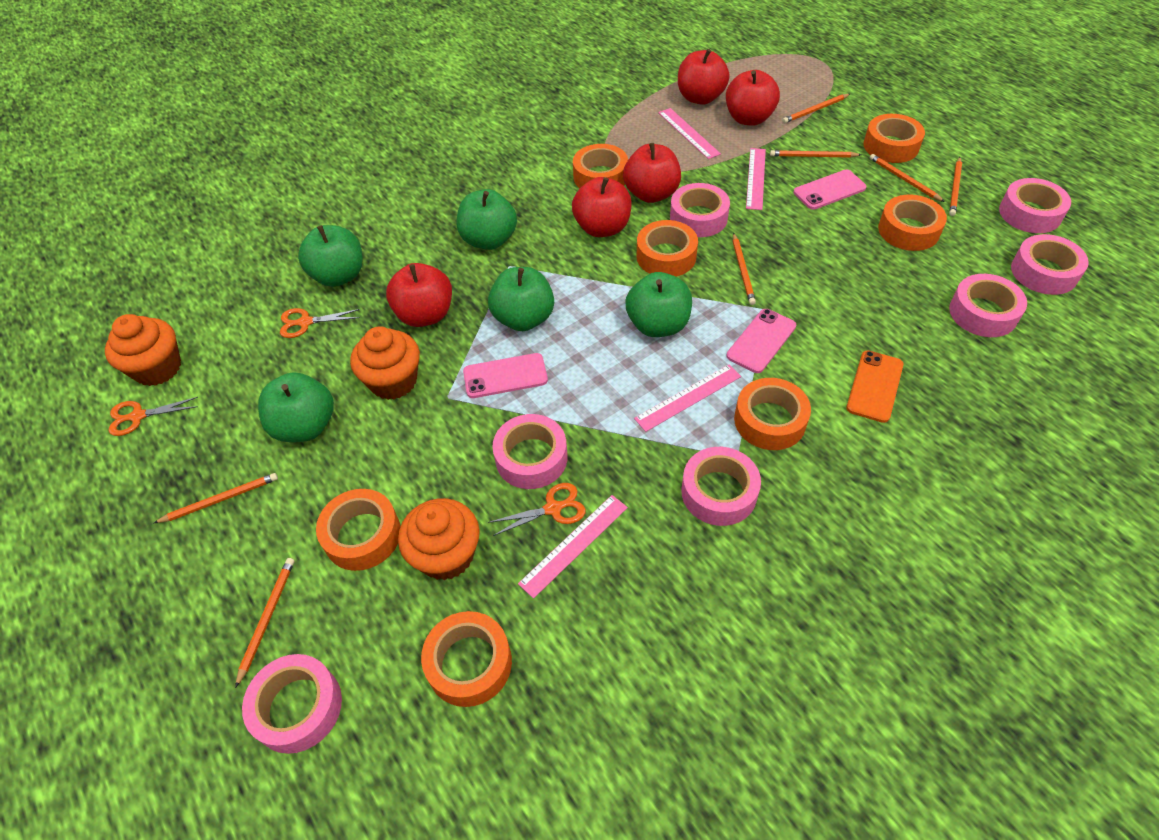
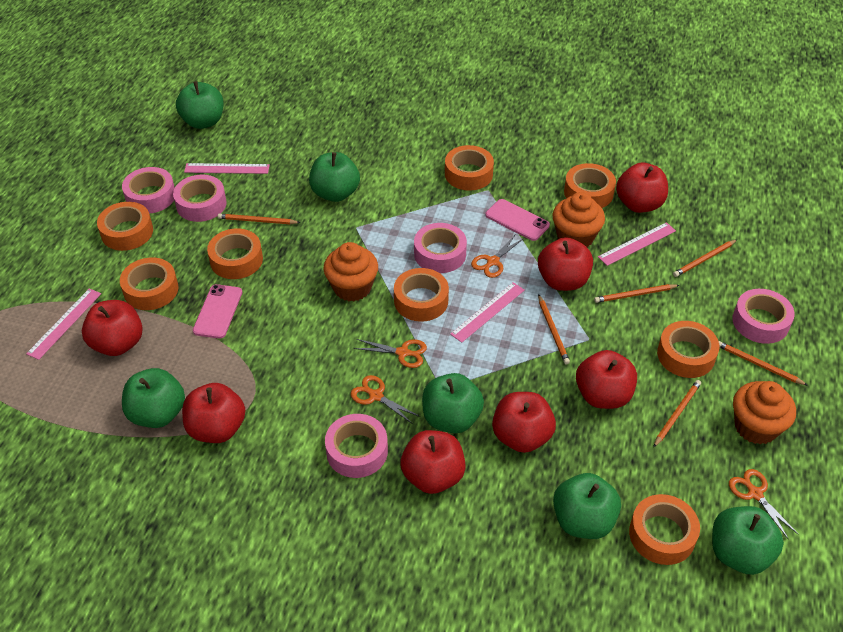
green apple: [258,372,334,442] [298,225,363,287] [457,189,517,250] [488,267,554,331] [625,272,692,337] = 5 -> [122,368,185,428] [176,81,224,129] [309,152,360,202] [422,373,484,433] [553,473,621,539] [712,506,784,575] = 6
orange pencil: [154,473,278,523] [235,558,294,688] [733,233,756,305] [770,150,861,158] [782,94,850,123] [870,154,945,202] [949,157,962,216] = 7 -> [218,214,301,224] [538,294,570,364] [594,284,679,303] [653,380,701,448] [673,240,737,277] [719,341,808,386] = 6
orange phone: [846,350,903,423] = 1 -> none = 0
orange scissors: [108,397,198,436] [280,308,360,338] [488,483,586,536] = 3 -> [350,375,421,424] [354,339,427,368] [471,235,524,278] [729,469,798,539] = 4
orange tape: [316,489,400,571] [421,611,512,707] [573,144,628,188] [636,220,698,277] [734,378,811,450] [863,114,925,163] [878,195,947,251] = 7 -> [97,202,153,251] [120,258,178,310] [207,228,263,279] [394,268,449,322] [445,145,494,191] [564,163,616,208] [629,494,700,565] [657,321,719,378] = 8
pink phone: [463,353,548,398] [726,309,796,373] [794,169,867,210] = 3 -> [193,284,242,339] [485,199,550,241] = 2
pink tape: [242,654,342,754] [492,414,568,489] [670,183,730,237] [681,447,761,526] [949,274,1027,337] [999,178,1071,233] [1011,234,1089,295] = 7 -> [122,167,175,214] [173,175,226,222] [325,414,388,478] [414,223,467,273] [732,289,795,344] = 5
red apple: [386,263,452,327] [572,177,632,237] [623,143,681,203] [678,49,729,105] [726,70,780,126] = 5 -> [82,300,143,356] [182,383,246,443] [401,430,466,494] [492,392,556,453] [538,237,593,291] [576,350,637,409] [616,163,668,213] = 7

